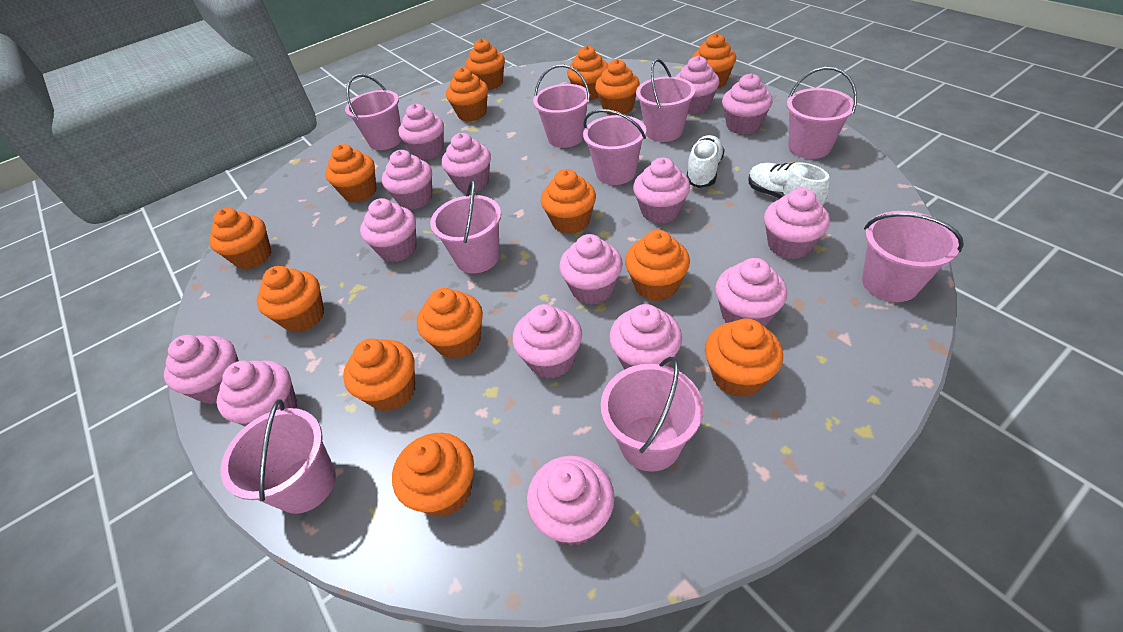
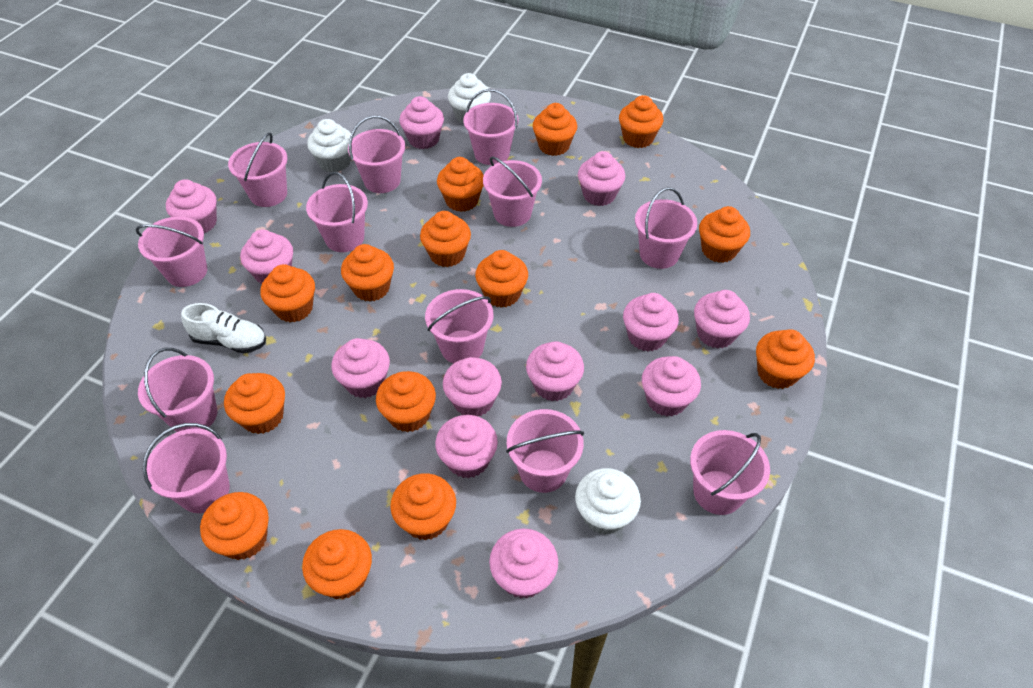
pink bucket: [221,399,336,514] [345,74,402,150] [430,179,501,273] [533,64,590,148] [583,109,646,185] [601,357,703,472] [636,59,696,142] [787,67,857,159] [862,211,964,302] = 9 -> [136,216,207,287] [138,348,217,432] [143,423,230,513] [228,133,288,207] [306,172,368,252] [348,116,405,193] [425,289,494,363] [464,89,519,165] [483,156,542,227] [506,409,584,493] [635,187,697,269] [690,430,770,515] = 12
pink cupcake: [164,335,239,404] [217,361,297,426] [360,198,417,262] [382,150,432,210] [398,104,444,160] [442,133,491,193] [513,304,582,378] [527,456,615,545] [559,234,623,305] [609,304,682,370] [633,158,690,224] [675,56,719,114] [715,258,787,327] [722,73,773,135] [764,188,830,259] = 15 -> [166,179,217,233] [240,230,293,284] [331,338,390,398] [399,96,444,149] [435,415,498,478] [443,357,502,416] [489,529,558,599] [526,341,584,401] [578,151,625,206] [623,293,679,351] [642,356,701,417] [694,290,750,349] = 12
white cupcake: none = 0 -> [307,119,351,172] [448,73,491,124] [575,468,641,535] = 3
white shoe: [687,135,725,188] [748,162,830,206] = 2 -> [181,303,266,353] = 1

